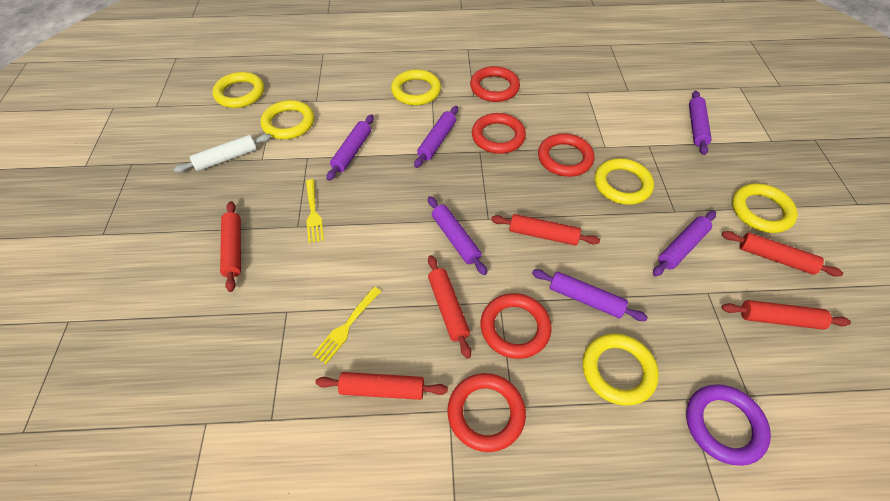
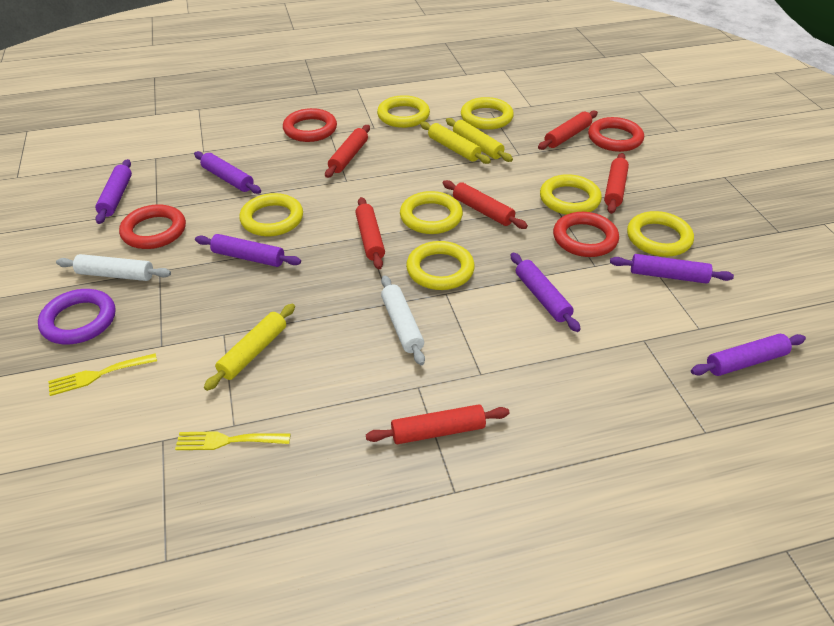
red ring: [447,373,526,452] [470,66,520,102] [472,113,526,154] [480,293,552,359] [538,133,595,177] = 5 -> [119,204,186,249] [283,108,337,142] [553,212,619,257] [588,117,644,152] = 4
white rolling pin: [174,134,271,173] = 1 -> [56,254,171,281] [381,276,425,365] = 2
yellow ring: [212,72,264,108] [260,100,314,139] [391,69,441,105] [583,333,659,406] [595,158,654,205] [732,183,798,233] = 6 -> [239,193,303,236] [377,95,430,128] [400,191,463,234] [406,241,475,290] [461,97,514,130] [540,174,602,215] [627,211,694,257] = 7
yellow rolling pin: none = 0 -> [204,304,295,391] [420,122,491,164] [446,118,513,162] = 3

